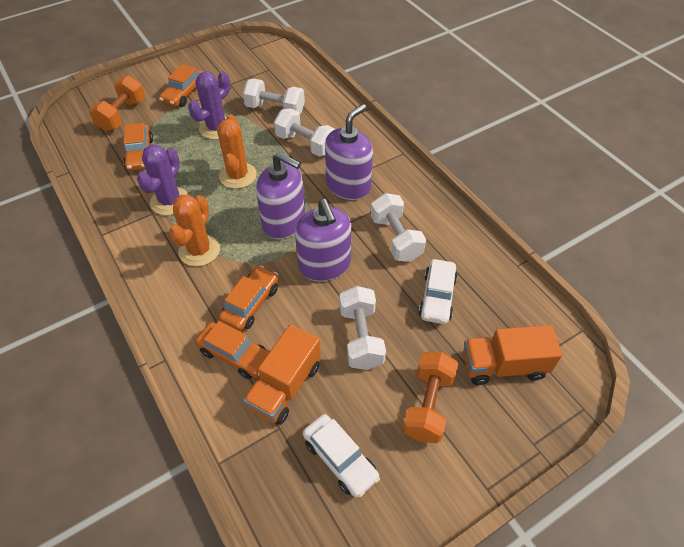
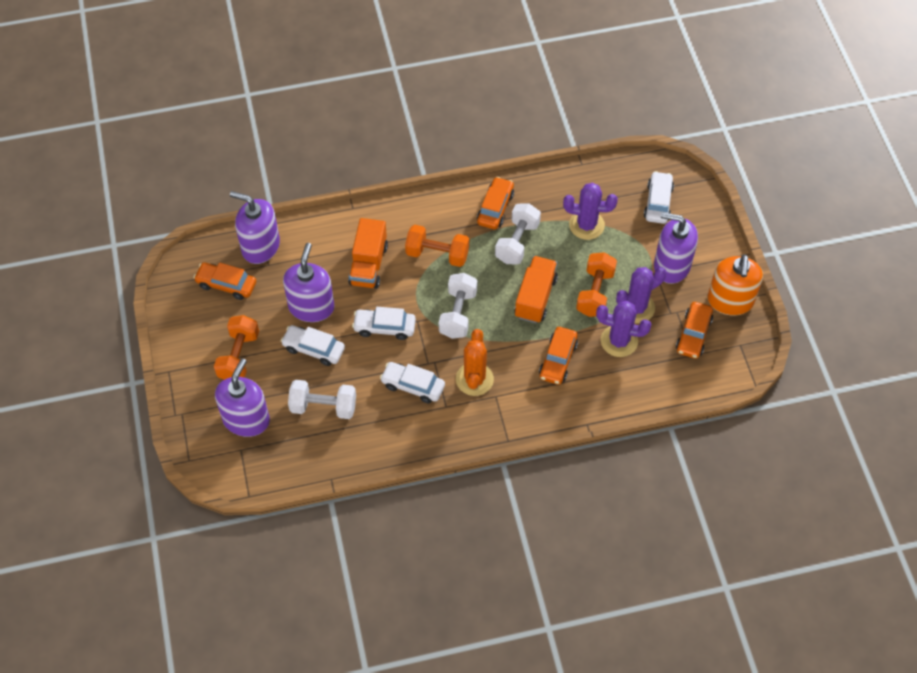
orange cactus: [169,194,220,267] [217,114,257,189] = 2 -> [456,329,494,396] = 1
orange dumbbell: [89,76,145,131] [402,352,458,443] = 2 -> [214,315,259,380] [405,225,469,267] [576,252,617,317] = 3
orange soap dispenser: none = 0 -> [708,254,763,316] = 1
purple cactus: [137,145,189,215] [188,71,230,139] = 2 -> [563,183,618,240] [596,301,651,357] [616,267,666,324] = 3
purple soap dispenser: [256,152,305,239] [295,199,351,281] [325,104,373,200] = 3 -> [215,358,270,437] [230,191,280,264] [283,243,334,322] [654,212,698,284] = 4
white car: [303,414,380,498] [419,259,458,324] = 2 -> [281,325,345,366] [352,307,416,340] [380,362,445,403] [644,171,674,224] = 4
white dumbbell: [243,79,305,114] [274,108,335,157] [340,286,386,370] [371,193,426,262] = 4 -> [288,380,356,419] [439,273,478,339] [495,203,541,264] = 3

